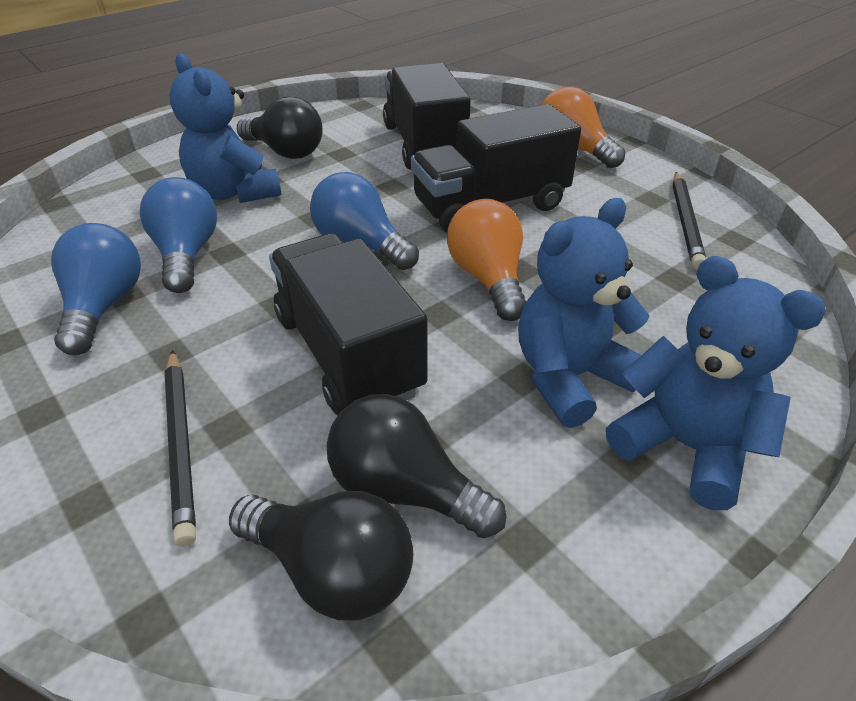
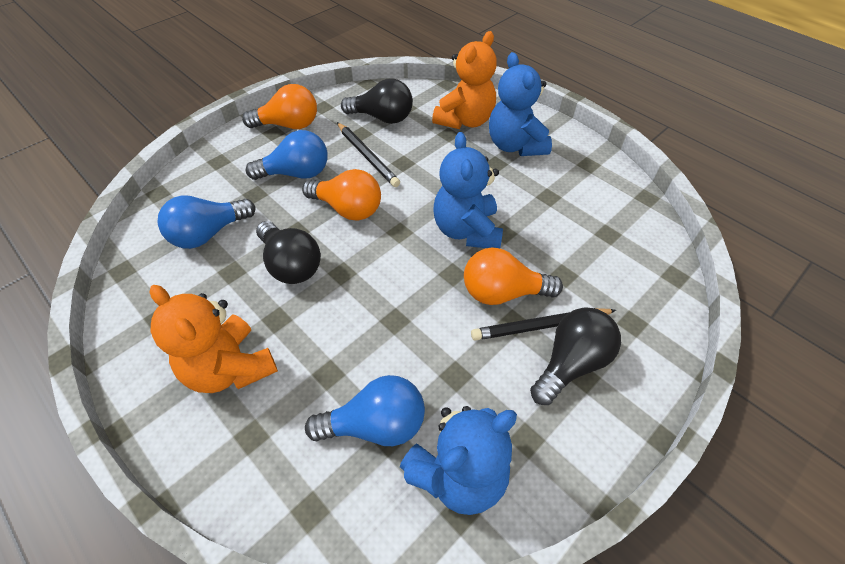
black truck: [269,233,428,415] [383,63,471,169] [411,104,581,232] = 3 -> none = 0
orange light bulb: [447,199,526,321] [541,86,625,168] = 2 -> [242,84,317,129] [302,169,381,221] [464,247,563,305] = 3
orange teddy bear: none = 0 -> [149,285,278,393] [432,31,497,129] = 2

